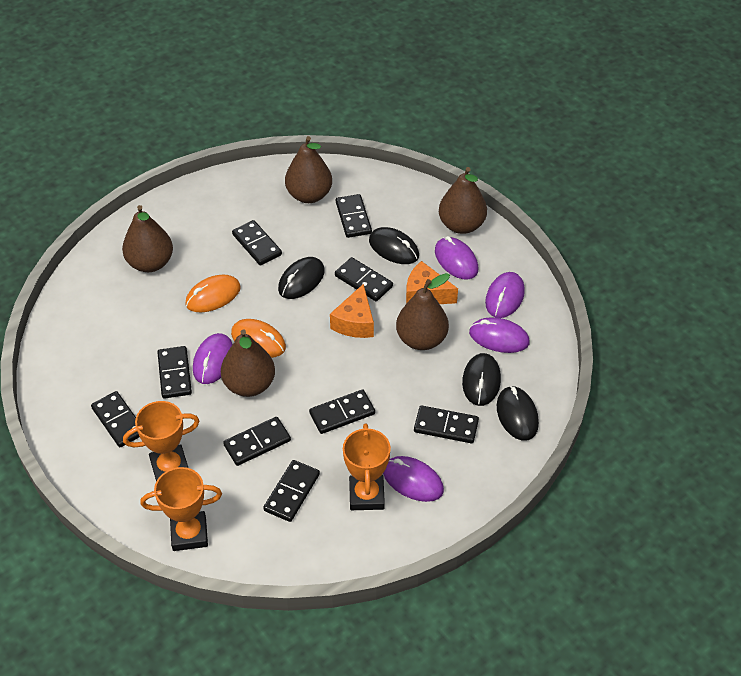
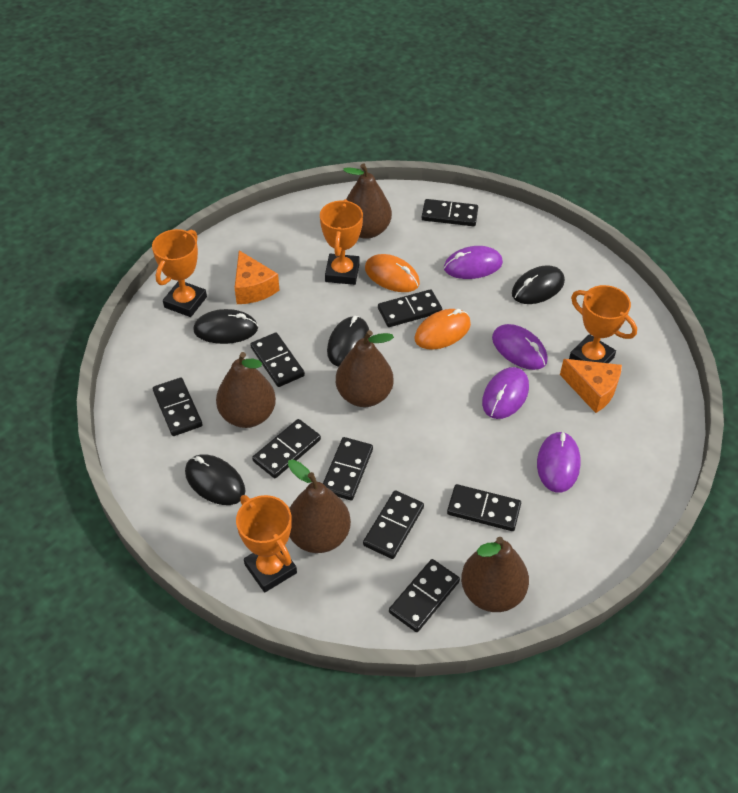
orange trophy: [123,401,200,481] [140,467,222,551] [343,424,391,510] = 3 -> [152,229,207,317] [236,495,297,592] [320,199,363,285] [569,285,637,363] = 4
purple mouse: [193,333,233,384] [383,456,444,502] [435,236,478,279] [469,317,530,353] [485,272,525,318] = 5 -> [444,246,503,279] [482,367,529,419] [492,324,548,370] [537,431,581,493] = 4

